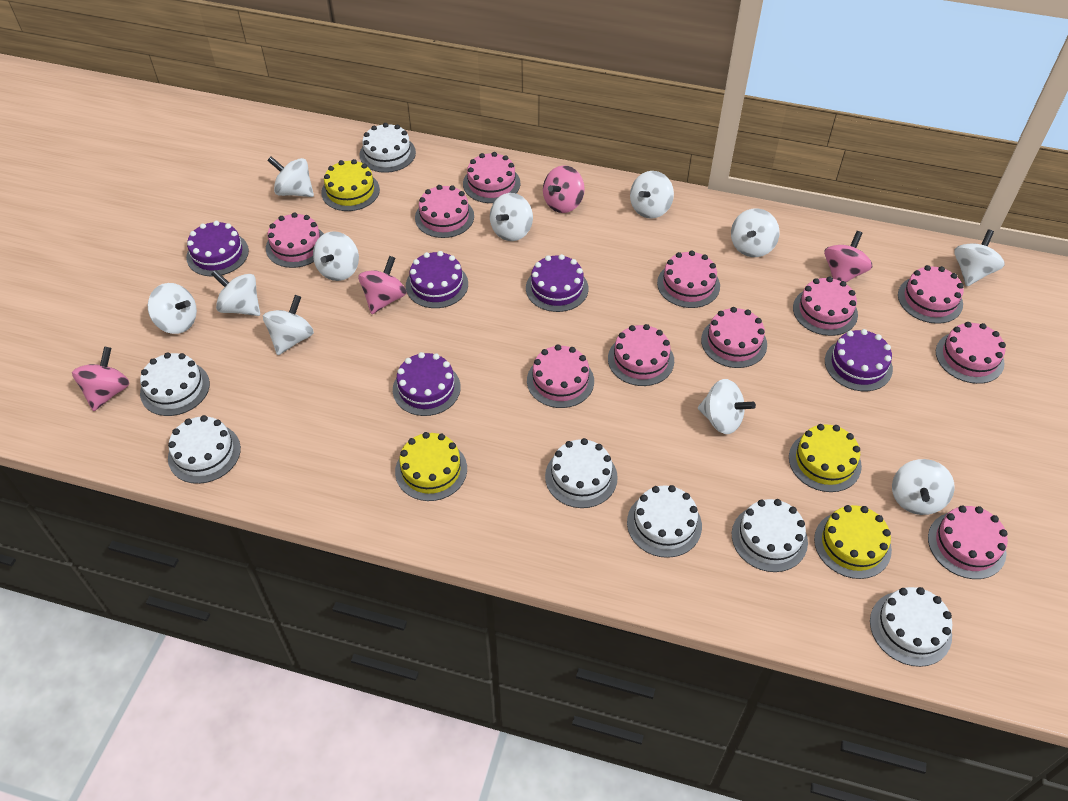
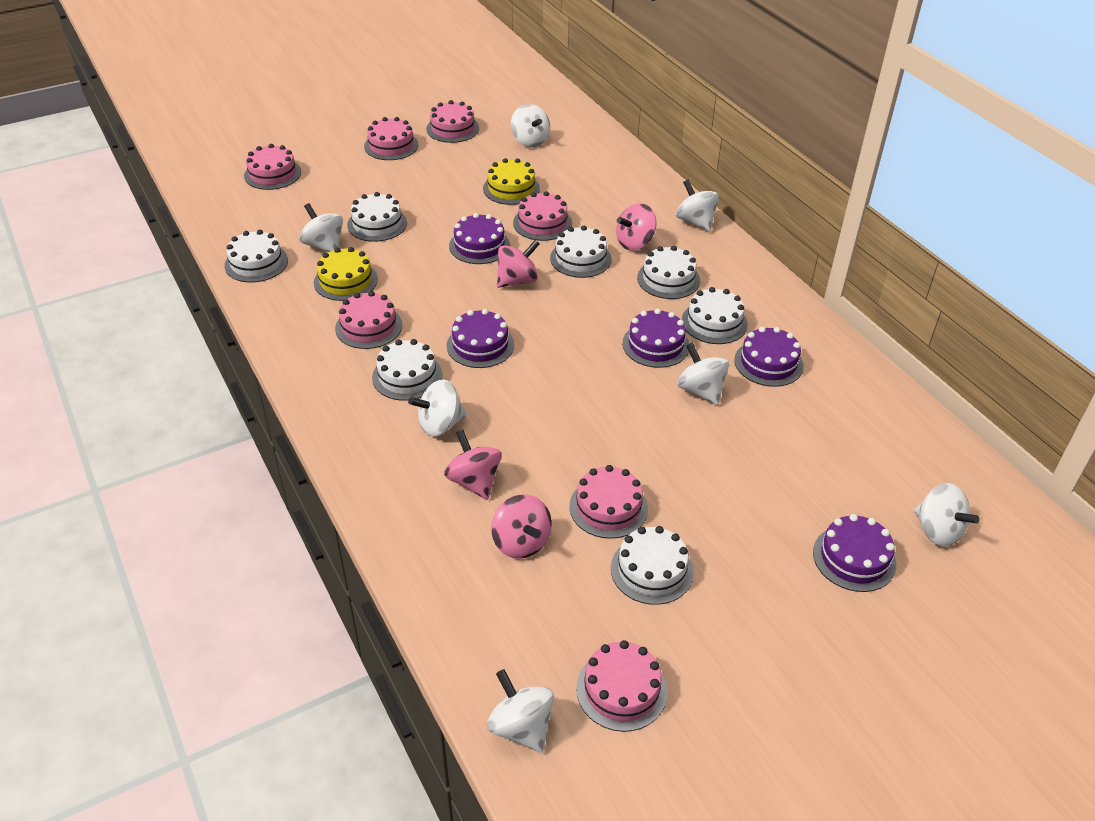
pink cake: [266,212,324,268] [415,185,474,238] [463,152,520,203] [527,344,594,408] [608,324,674,386] [657,250,720,308] [701,307,767,368] [793,277,858,336] [898,265,964,324] [928,505,1008,579] [936,322,1006,384] = 11 -> [244,144,301,190] [335,291,402,349] [364,117,418,160] [426,100,479,143] [513,191,572,241] [569,465,648,539] [576,640,667,732] = 7
white spinning top: [148,283,197,334] [211,270,260,316] [263,295,314,355] [267,156,314,197] [313,231,359,281] [490,193,533,241] [630,171,674,219] [698,379,756,434] [731,209,780,257] [892,459,955,515] [954,230,1005,286] = 11 -> [299,203,343,252] [408,379,467,436] [487,669,554,753] [511,104,550,147] [676,180,719,232] [677,342,729,406] [914,483,980,547] = 7
yellow cake: [321,159,380,211] [395,432,467,501] [789,424,862,492] [814,505,892,579] = 4 -> [314,247,378,301] [483,158,540,205] = 2

